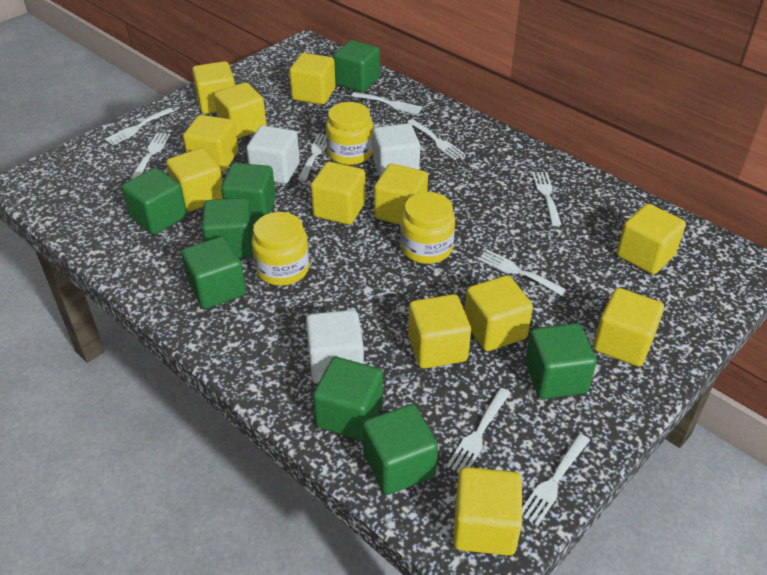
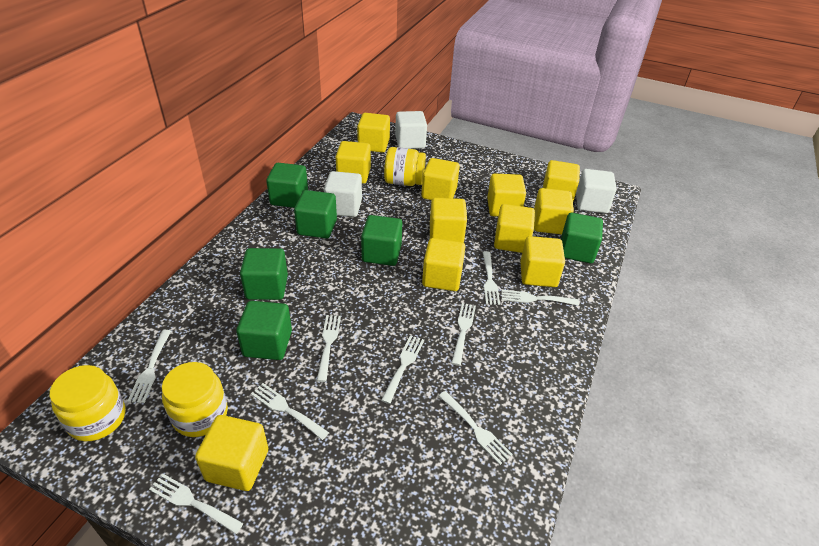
green cube: [122,168,187,235] [182,236,246,309] [202,198,253,258] [221,163,276,222] [313,357,383,440] [333,40,380,92] [363,404,438,495] [525,323,597,399] = 8 -> [236,301,292,360] [240,248,288,300] [266,163,308,208] [294,190,337,239] [361,215,402,266] [561,213,603,263] = 6
yellow cube: [166,148,223,212] [183,115,238,172] [192,61,235,114] [214,82,267,139] [289,53,336,105] [311,162,366,225] [374,164,428,225] [408,294,471,369] [453,467,522,556] [464,275,533,351] [593,288,664,367] [617,204,686,274] = 12 -> [195,415,268,491] [336,141,371,184] [357,113,390,153] [421,158,460,200] [422,238,465,291] [430,198,467,242] [487,173,526,217] [494,204,535,253] [520,236,565,287] [534,188,574,234] [543,160,580,201] = 11

